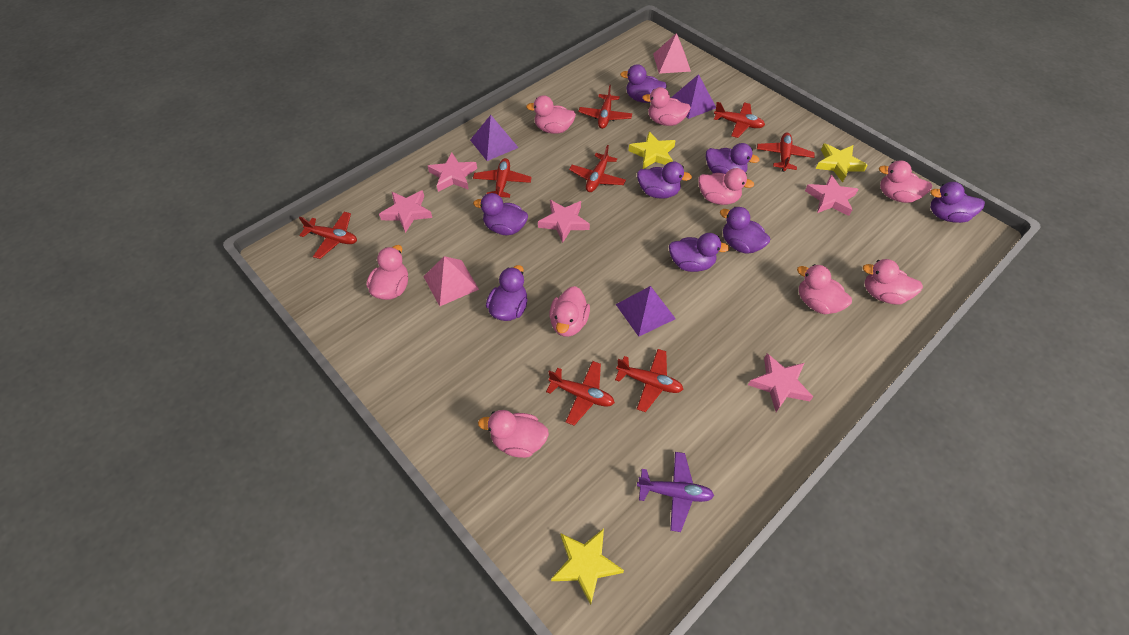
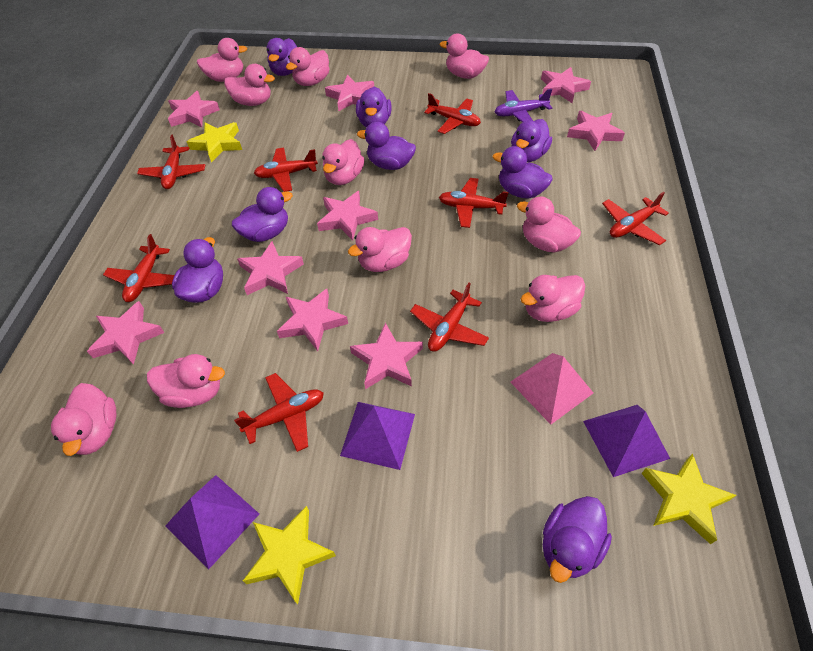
pink duck: [366,245,408,300] [478,410,549,458] [526,95,576,134] [549,286,590,337] [642,87,691,126] [698,168,754,205] [797,264,852,314] [863,259,923,304] [879,160,932,203] = 9 -> [51,383,116,456] [147,354,225,408] [197,38,247,82] [224,64,275,106] [286,47,329,86] [322,139,365,185] [348,227,412,272] [440,33,489,79] [517,197,581,253] [521,275,585,322] = 10
pink pyramid: [423,256,479,306] [653,33,691,74] = 2 -> [511,353,593,425] = 1
pink star: [379,190,432,233] [428,153,477,192] [538,200,590,243] [748,353,813,412] [805,174,858,216] = 5 -> [87,301,164,365] [168,91,220,128] [237,241,304,295] [277,289,348,351] [317,191,378,241] [325,75,374,111] [350,323,423,389] [541,67,591,103] [567,111,625,151] = 9

